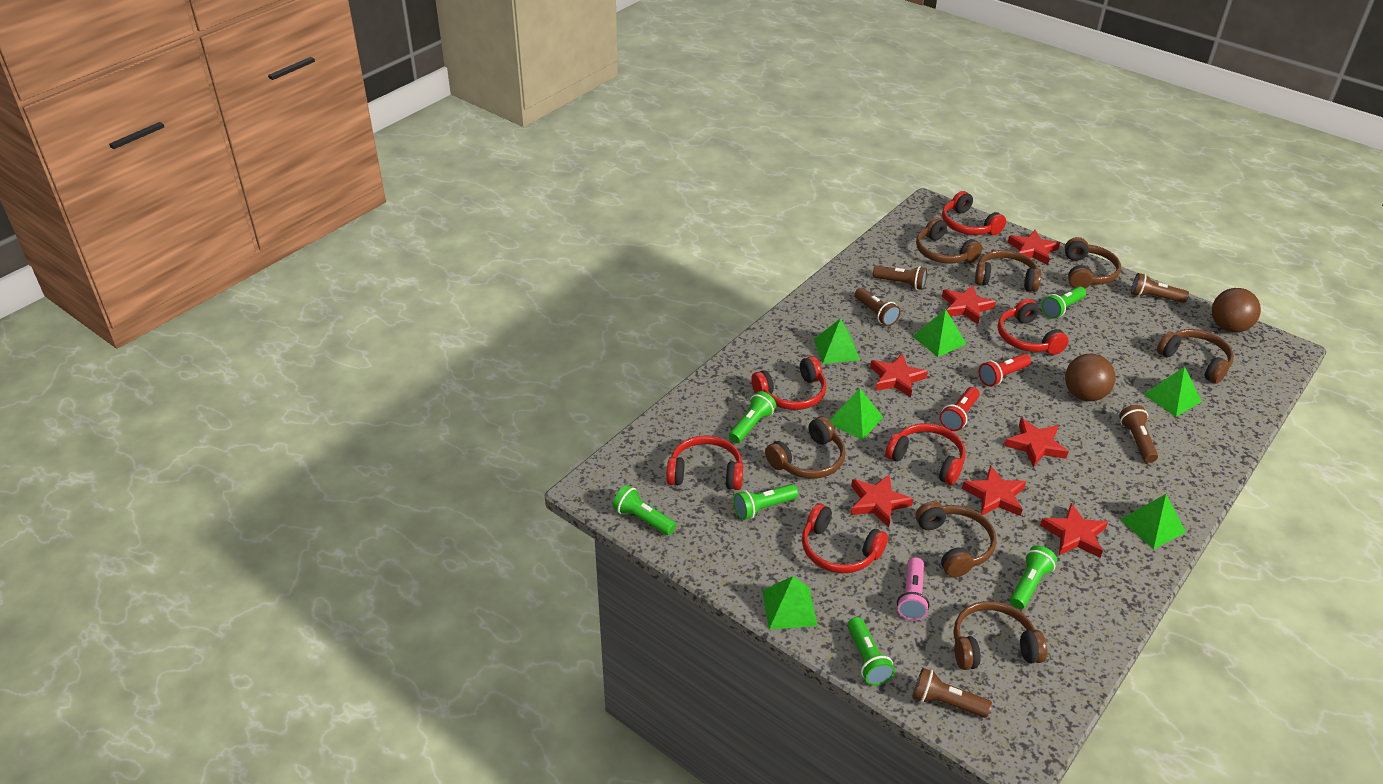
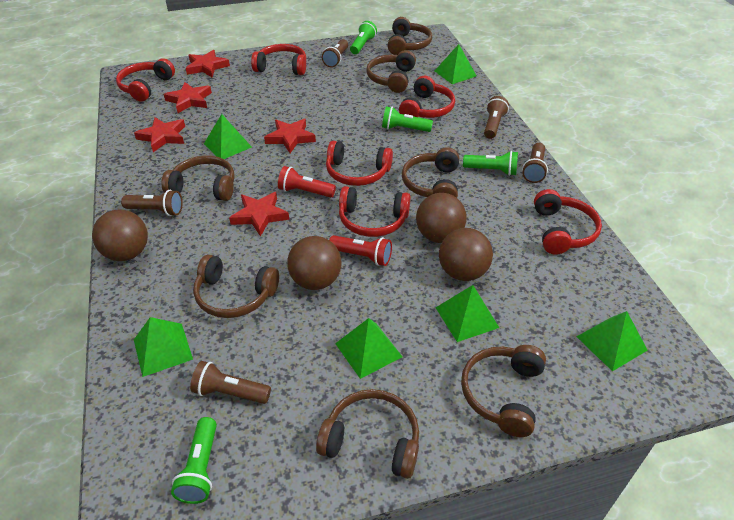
brown ball: [1065,353,1116,401] [1212,288,1261,333] = 2 -> [92,209,148,261] [287,236,342,290] [416,193,466,243] [439,228,493,281] = 4
green flashlight: [613,485,676,535] [729,391,776,443] [734,484,798,520] [848,617,895,686] [1010,545,1057,609] [1042,286,1086,319] = 6 -> [171,417,217,504] [350,21,377,54] [382,106,433,132] [463,151,518,176] = 4
pink flashlight: [897,557,929,621] = 1 -> none = 0
red star: [851,474,913,528] [870,353,928,398] [942,285,996,324] [962,465,1026,516] [1004,418,1068,467] [1008,230,1060,265] [1040,503,1108,558] = 7 -> [134,117,185,152] [164,82,212,113] [186,50,230,77] [229,192,289,237] [264,119,316,153] = 5

